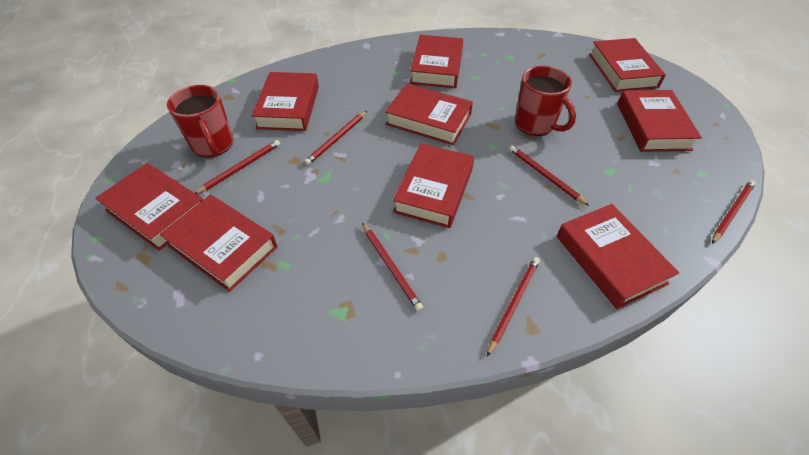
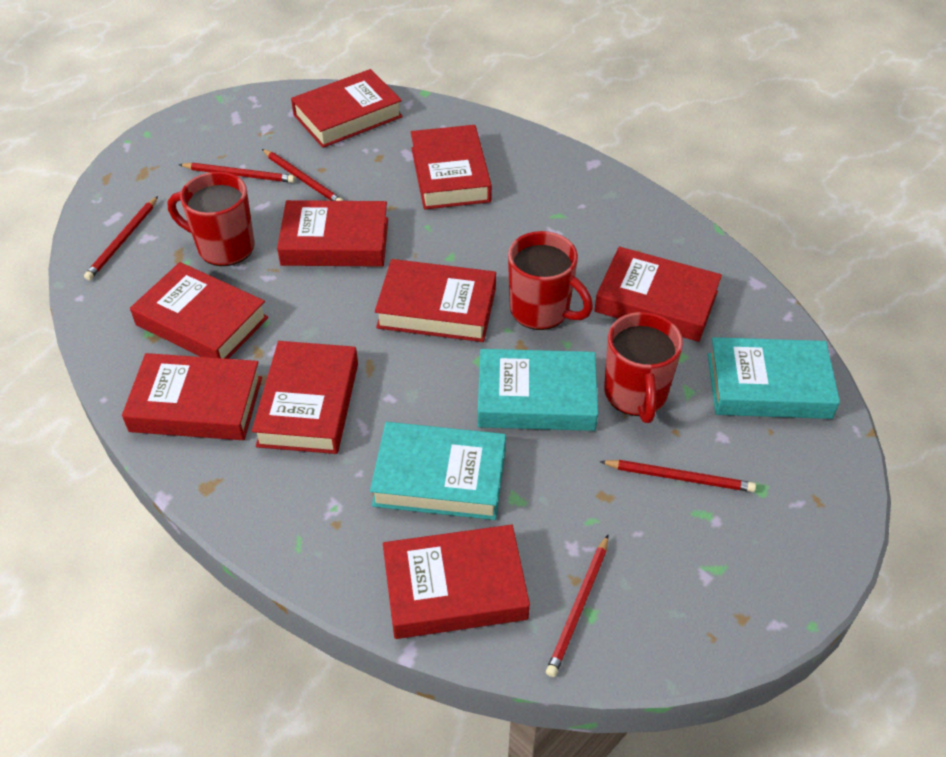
red mug: [167,85,233,158] [515,66,576,136] = 2 -> [168,172,255,266] [508,231,593,330] [604,312,683,423] = 3
red pencil: [195,140,280,194] [304,111,367,165] [362,223,423,311] [487,257,540,357] [509,145,589,206] [712,180,756,244] = 6 -> [84,196,158,280] [178,163,295,183] [262,149,344,201] [546,535,608,677] [600,460,756,492] = 5
turquoise book: none = 0 -> [370,422,506,520] [478,349,598,431] [708,337,840,419] = 3

